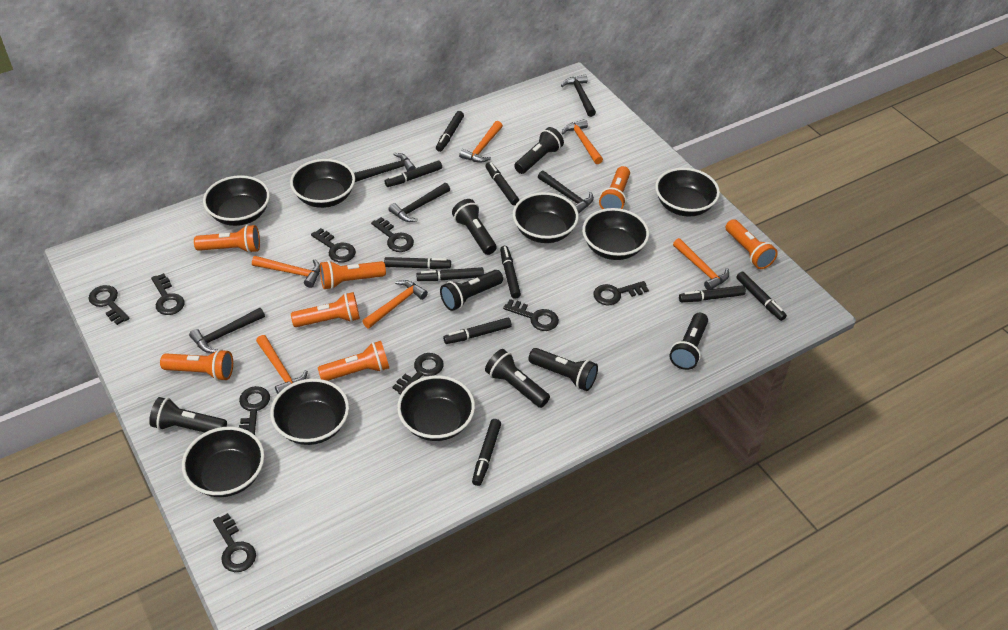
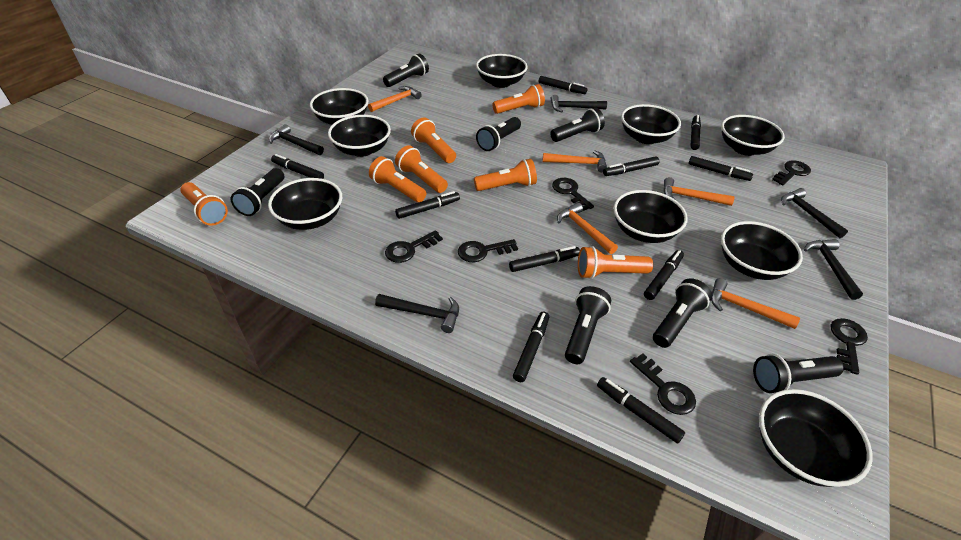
black bowl: [182,427,265,497] [203,175,270,226] [270,379,349,445] [290,159,355,208] [397,375,475,441] [513,192,579,243] [582,208,649,260] [655,168,720,217] = 8 -> [268,178,342,230] [310,88,369,125] [328,115,391,157] [476,54,528,88] [613,190,688,243] [621,104,681,144] [721,115,785,156] [721,221,803,280] [759,389,872,487] = 9
black key: [88,285,130,325] [151,273,185,315] [213,513,256,572] [239,386,270,435] [311,228,356,262] [371,217,414,252] [393,353,444,395] [503,299,559,331] [593,281,649,305] = 9 -> [385,230,443,263] [458,239,518,262] [552,178,594,211] [630,353,696,415] [772,160,811,186] [830,318,868,375] = 6
orange hammer: [252,256,320,288] [256,335,308,394] [362,280,428,328] [459,121,503,163] [562,119,603,164] [673,238,729,290] = 6 -> [368,86,422,112] [542,150,607,172] [557,202,618,254] [664,177,735,206] [711,278,800,329] = 5

